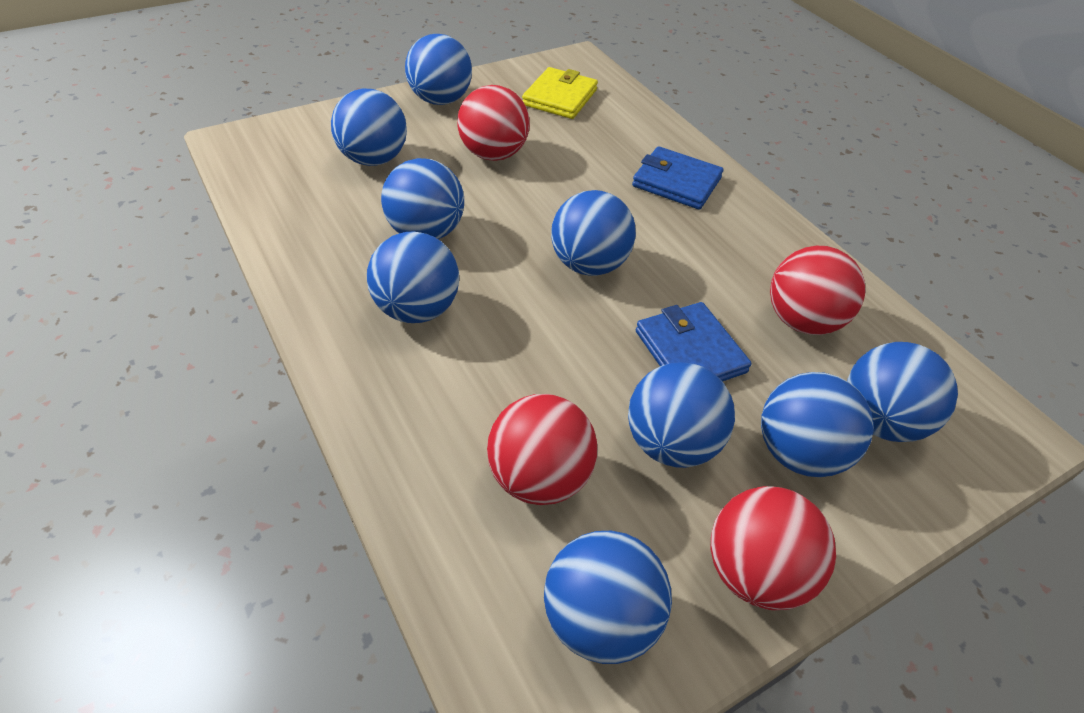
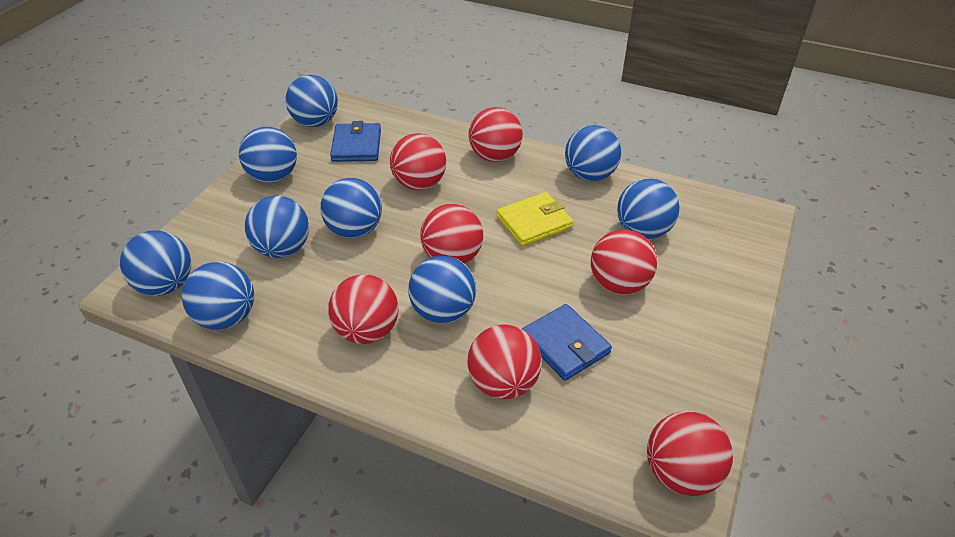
red ball: [457,85,530,161] [487,394,597,505] [711,486,836,610] [770,246,865,335] = 4 -> [328,274,399,344] [390,133,446,190] [420,204,483,264] [467,324,542,399] [469,107,523,162] [591,230,657,295] [647,411,733,496] = 7

